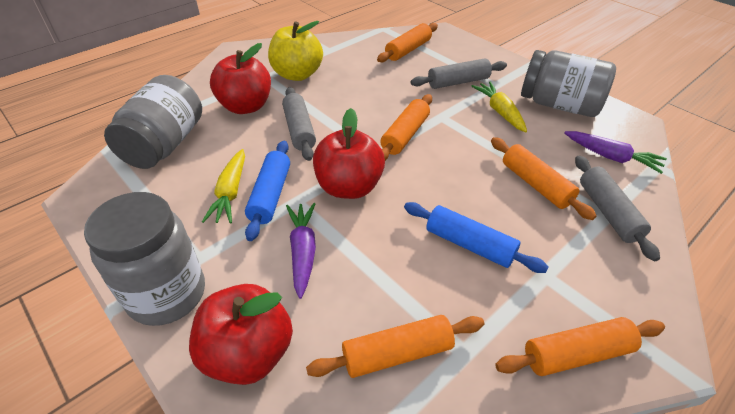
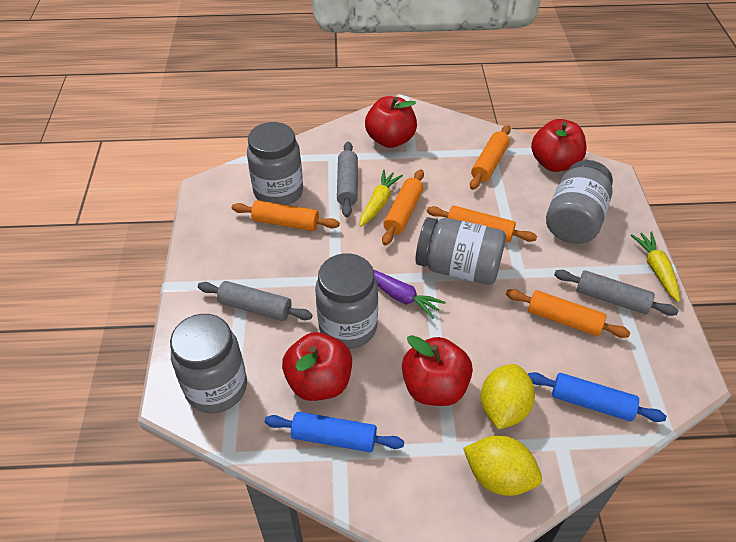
grey jar: [84,192,205,326] [104,75,202,169] [521,50,616,117] = 3 -> [170,314,247,413] [247,122,303,205] [315,253,378,349] [415,217,506,285] [546,160,613,244] = 5
purple carrot: [286,203,316,299] [564,131,667,174] = 2 -> [373,269,446,319] = 1
red apple: [189,284,293,385] [210,43,271,114] [313,108,385,199] = 3 -> [282,332,352,401] [365,96,417,148] [402,335,473,406] [531,119,587,172] = 4
yellow apple: [268,21,323,81] = 1 -> none = 0
yellow lemon: none = 0 -> [463,435,542,496] [481,364,535,429] = 2

